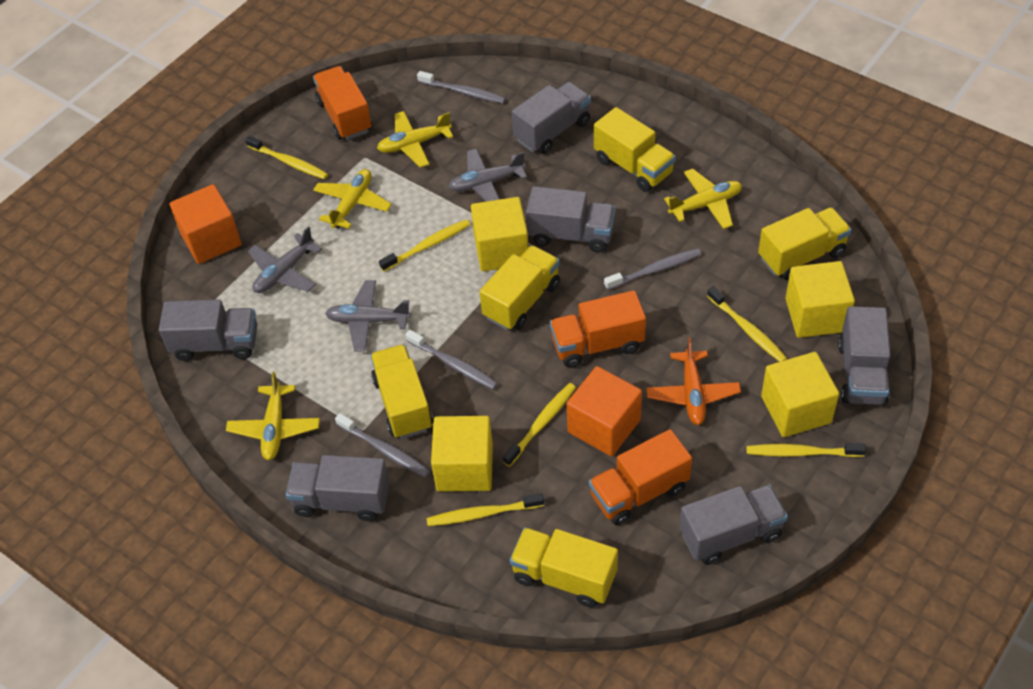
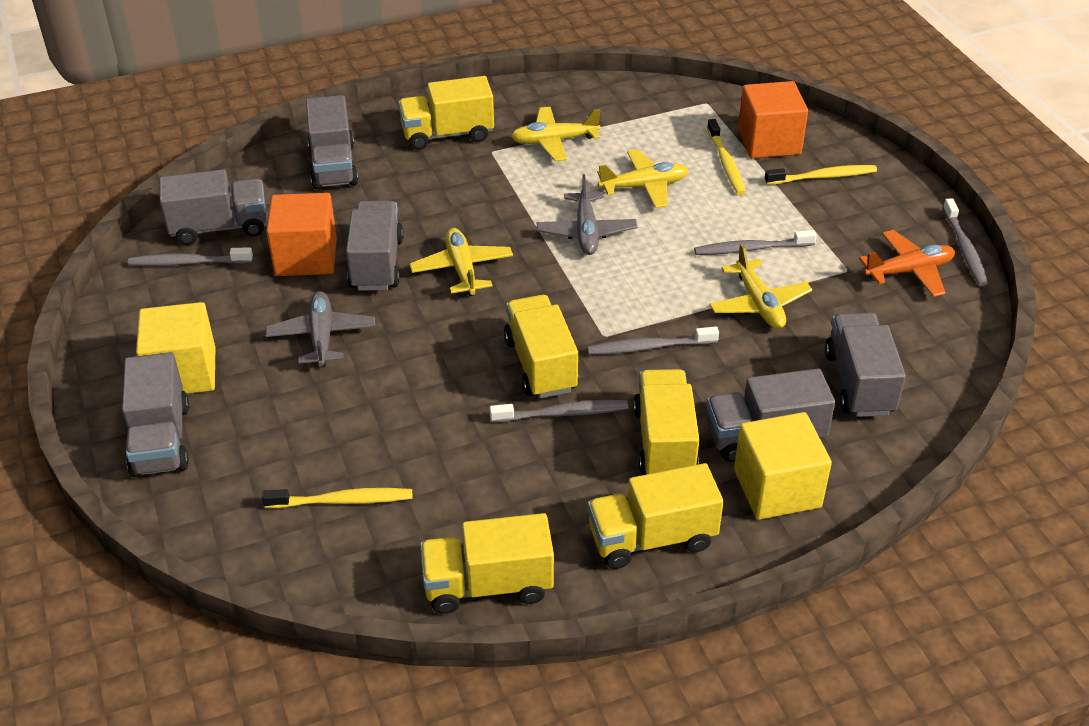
grey plane: [248,226,322,293] [325,280,411,352] [449,148,527,202] = 3 -> [266,291,375,367] [537,174,637,255] = 2
grey toothbrush: [335,413,430,477] [405,330,498,389] [417,71,506,104] [604,248,701,290] = 4 -> [128,247,253,266] [490,400,629,423] [587,326,719,355] [694,230,817,255] [943,198,988,286] = 5
orange truck: [313,66,372,140] [550,290,646,368] [589,429,692,526] = 3 -> none = 0
yellow cube: [431,416,493,492] [471,197,529,271] [761,352,839,437] [785,261,855,338] = 4 -> [136,302,215,394] [734,412,832,520] = 2
yellow toothbrush: [245,135,328,179] [379,219,470,272] [426,493,544,526] [503,383,576,467] [707,286,787,362] [746,443,866,457] = 6 -> [262,488,412,508] [707,119,746,195] [765,165,877,185] = 3

